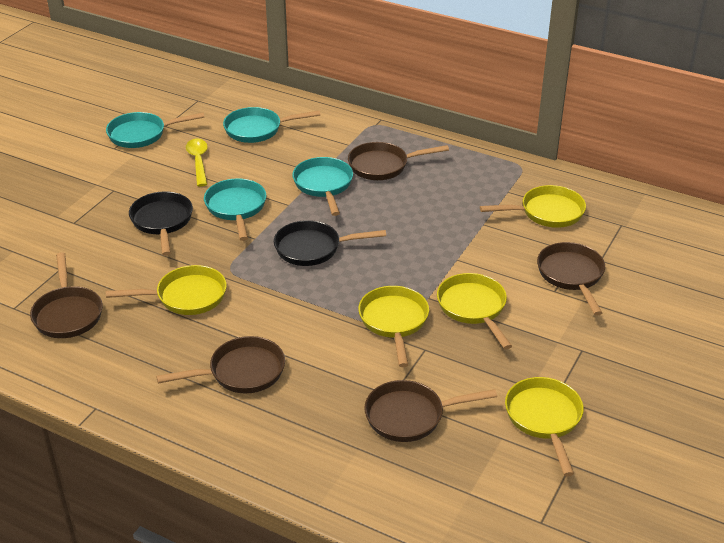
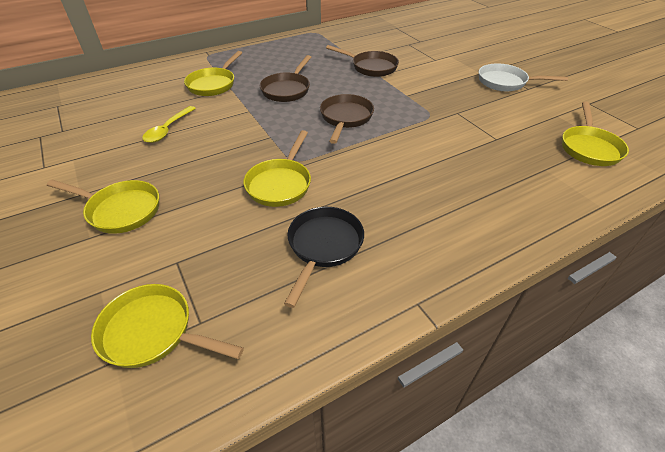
black pan: [129,191,193,256] [274,220,386,266] = 2 -> [284,207,364,308] = 1
brown pan: [30,252,102,338] [156,336,285,393] [348,142,449,180] [364,380,497,442] [537,242,605,316] = 5 -> [260,55,311,102] [320,94,374,144] [326,45,399,77] = 3
turquoise pan: [106,112,205,148] [204,178,266,241] [223,107,321,143] [292,157,353,216] = 4 -> none = 0
white pan: none = 0 -> [479,63,568,91] = 1

